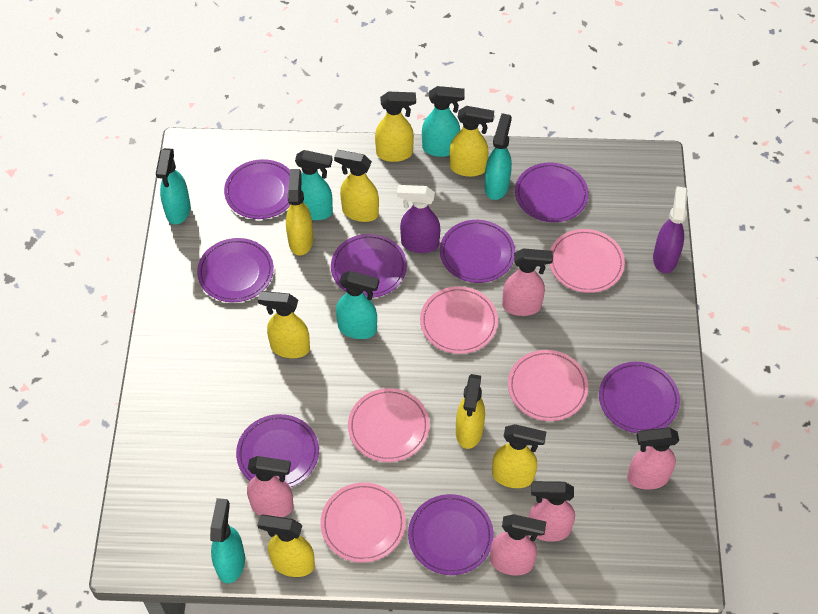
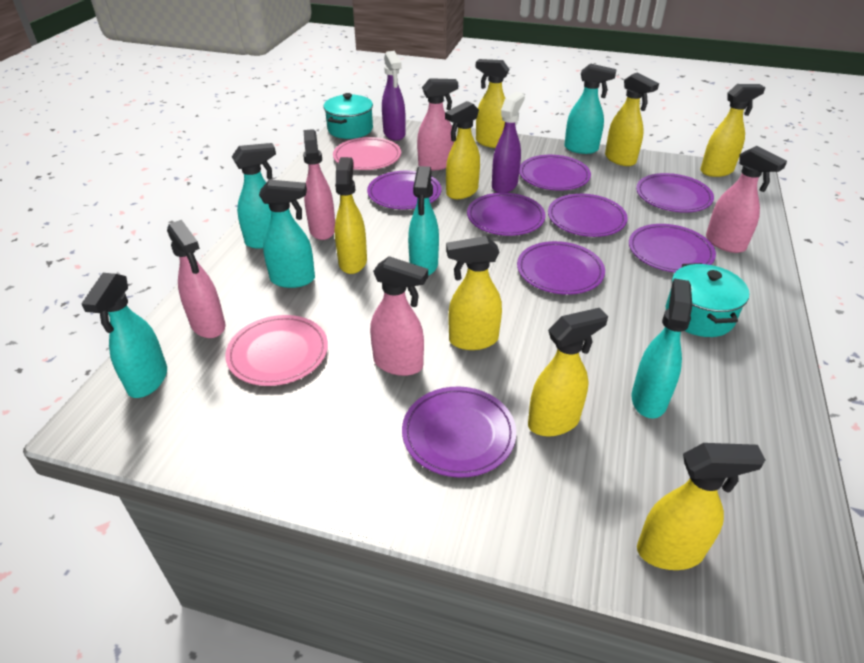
pink plate: [321,482,406,563] [348,388,430,462] [420,286,498,354] [508,350,588,421] [549,229,625,293] = 5 -> [225,315,328,386] [333,137,401,170] = 2
turquoise pot: none = 0 -> [324,93,373,139] [666,263,749,337] = 2

